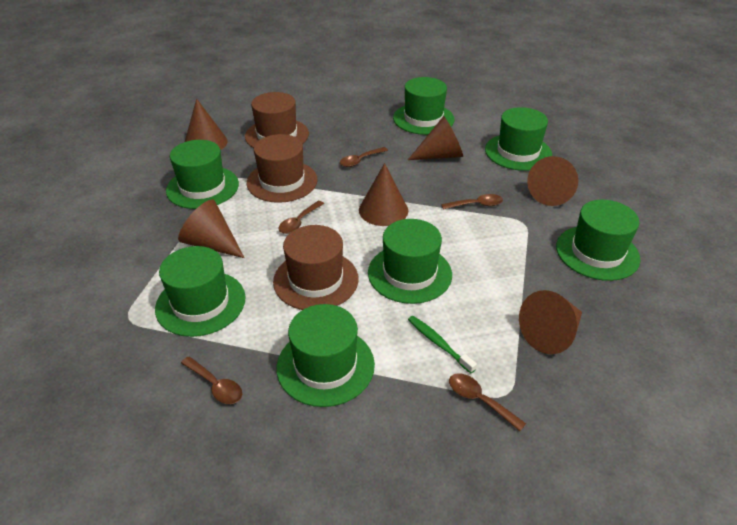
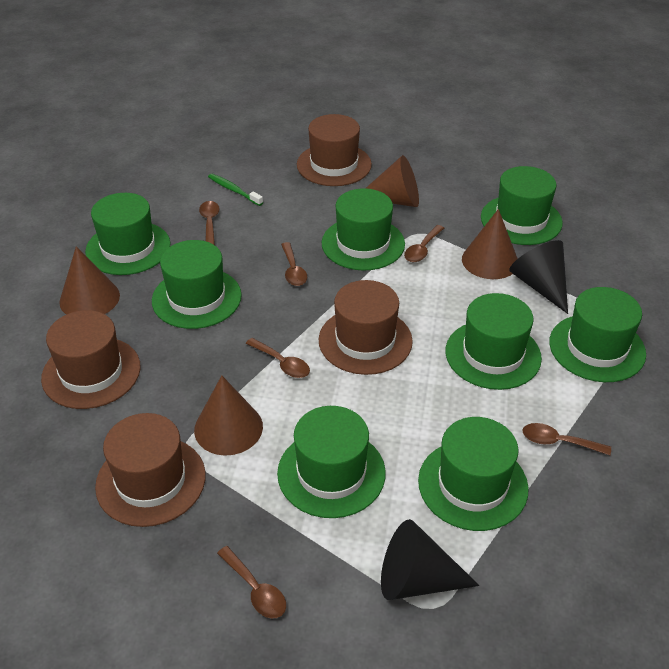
black cone: none = 0 -> [381,519,479,600] [509,240,568,314] = 2
brown cone: [178,200,245,258] [185,99,228,150] [359,163,408,226] [408,116,463,160] [519,290,582,354] [527,156,578,206] = 6 -> [59,246,120,315] [194,375,263,455] [366,155,419,207] [462,209,518,279] = 4
brown hat: [245,92,309,148] [247,134,318,203] [273,225,359,310] = 3 -> [41,310,141,409] [95,413,206,527] [297,114,372,186] [319,280,413,375] = 4
brown spoon: [181,356,242,404] [279,201,324,234] [340,147,388,167] [441,194,503,210] [449,373,526,431] = 5 -> [199,201,220,245] [217,546,286,618] [246,338,310,378] [281,242,307,286] [404,225,444,262] [523,423,611,455] = 6
green hat: [155,246,246,337] [166,140,239,209] [277,304,375,407] [368,219,452,304] [393,77,454,135] [485,107,552,171] [556,200,641,281] = 7 -> [85,193,171,275] [152,240,242,329] [277,406,386,518] [322,188,405,271] [418,417,529,531] [445,293,542,390] [481,166,563,245] [549,287,646,382] = 8

